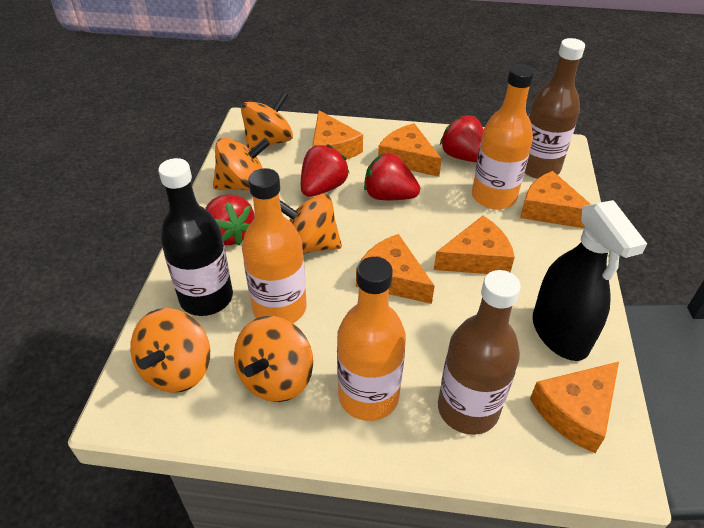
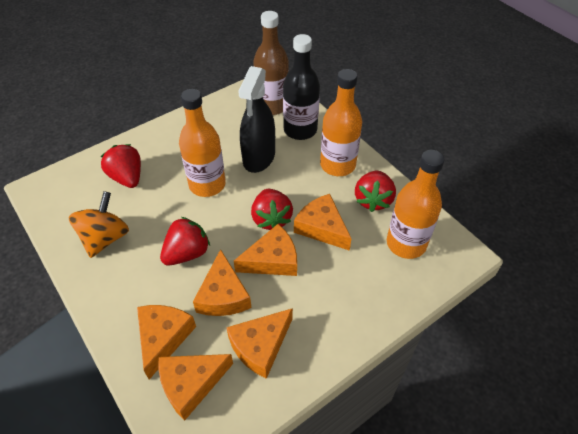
brown bottle: [438,270,521,435] [525,38,585,179] = 2 -> [253,11,289,115] = 1
orange spinning top: [130,308,210,393] [213,138,270,191] [234,316,313,402] [241,91,293,150] [280,194,342,254] = 5 -> [69,191,129,258] = 1

